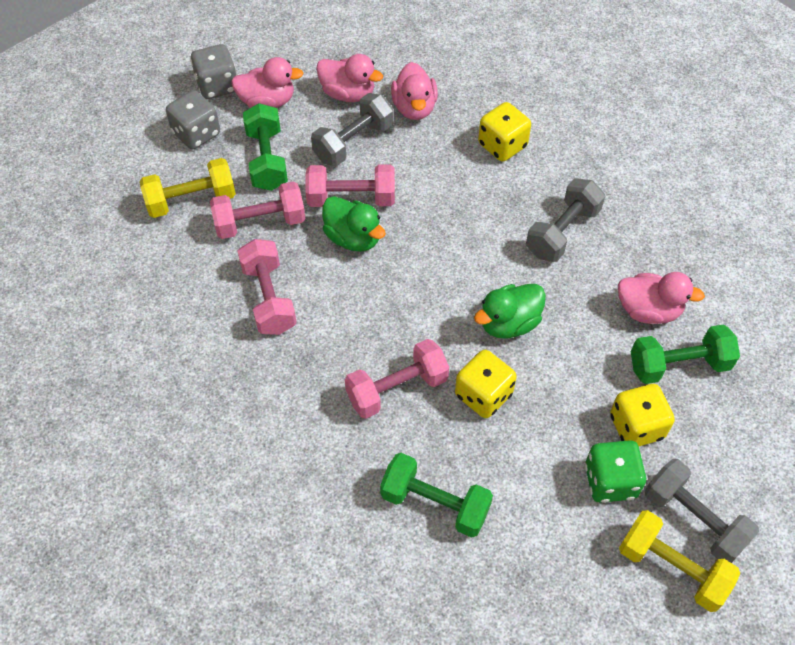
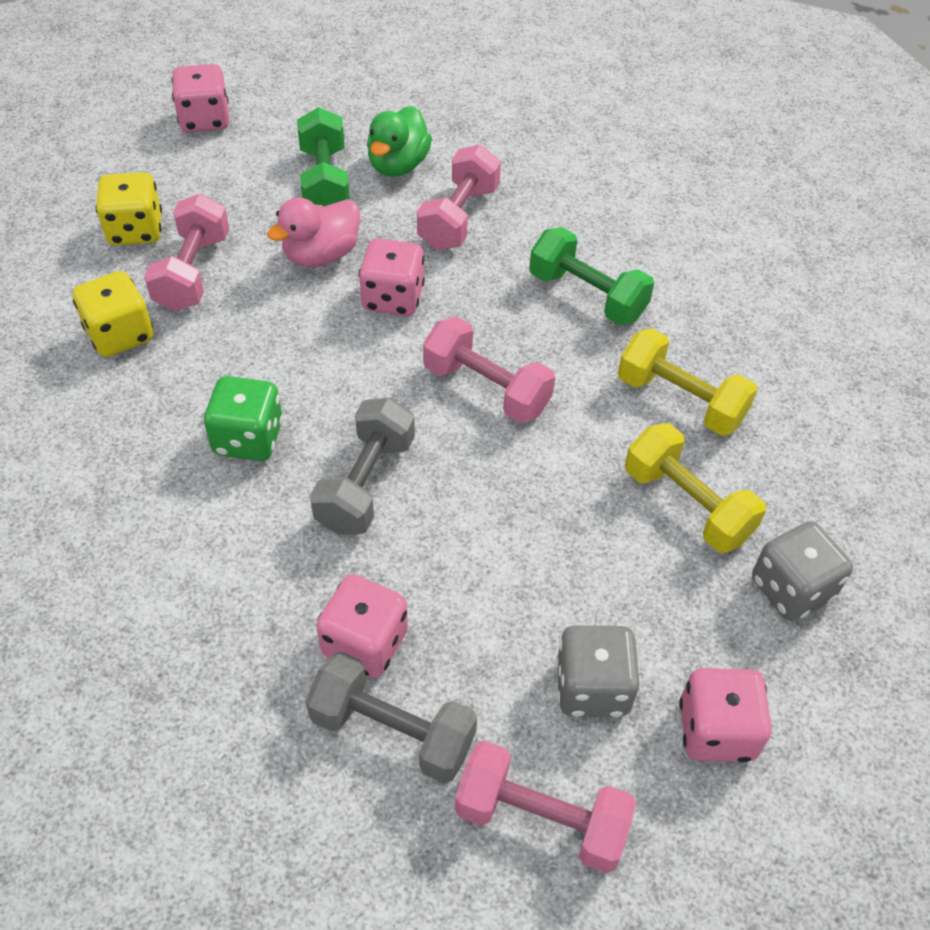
green duck: [322,196,386,252] [474,284,546,338] = 2 -> [367,106,432,177] = 1
green dumbbell: [243,103,288,191] [380,453,493,538] [631,324,740,384] = 3 -> [297,107,350,206] [529,227,654,325] = 2
grey dumbbell: [311,93,394,166] [526,178,605,262] [645,459,759,563] = 3 -> [306,652,477,783] [310,398,415,535] = 2
pink dice: none = 0 -> [171,64,229,132] [316,574,408,678] [358,238,425,316] [679,668,772,763] = 4
pink duck: [231,57,304,108] [316,54,383,102] [391,62,438,120] [618,272,705,324] = 4 -> [267,197,360,267] = 1
yellow dice: [455,350,517,418] [478,102,531,162] [610,384,675,446] = 3 -> [73,271,153,357] [95,172,162,245] = 2

